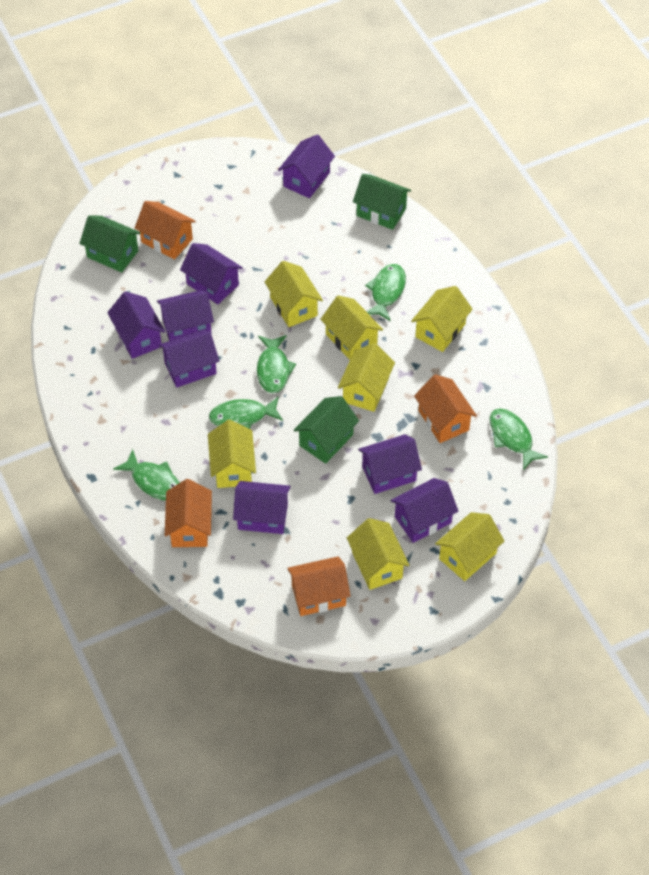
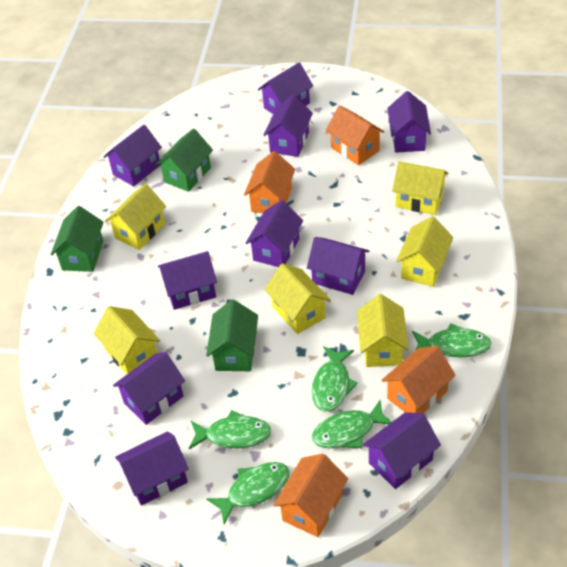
purple house: [107,291,165,359] [157,290,214,341] [159,329,219,388] [180,243,243,304] [233,481,291,534] [278,134,335,198] [358,434,422,494] [391,478,459,543] = 8 -> [104,125,162,186] [113,352,185,425] [115,431,189,506] [158,251,217,310] [245,200,303,267] [258,63,313,114] [263,95,313,157] [307,237,369,295] [363,412,441,489] [388,91,431,153] = 10
yellow house: [208,420,256,488] [264,261,323,327] [320,295,383,360] [338,343,395,412] [347,518,410,590] [411,286,473,352] [435,512,504,581] = 7 -> [93,306,160,375] [105,184,166,250] [264,263,331,334] [357,294,409,367] [392,161,449,215] [396,216,453,287] = 6

